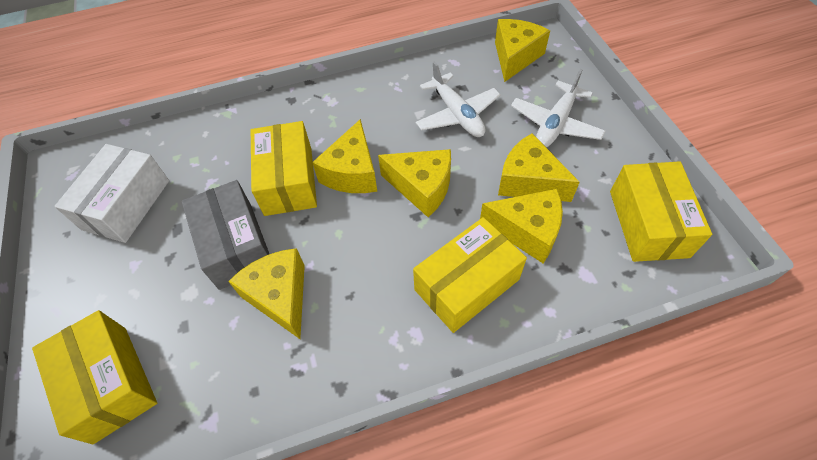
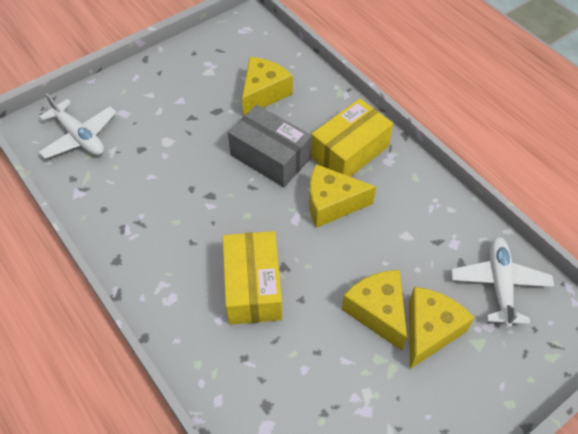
white box: [54,144,169,243] = 1 -> none = 0
yellow box: [32,310,157,444] [251,121,317,216] [413,217,527,333] [610,161,712,262] = 4 -> [223,231,282,325] [311,99,393,177] = 2
yellow cheese: [228,248,305,339] [312,119,377,193] [378,149,451,217] [480,189,563,264] [495,19,550,82] [498,133,580,202] = 6 -> [242,57,293,116] [309,164,376,228] [342,270,407,351] [409,287,475,369] = 4

